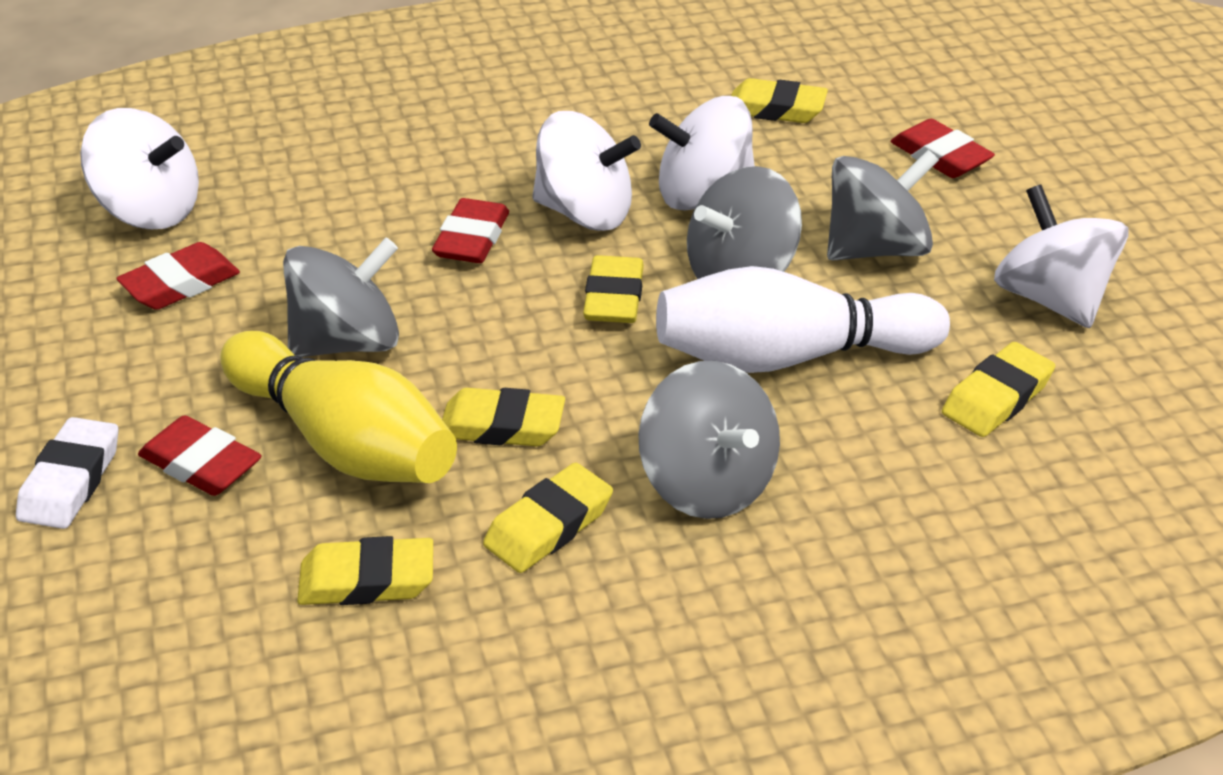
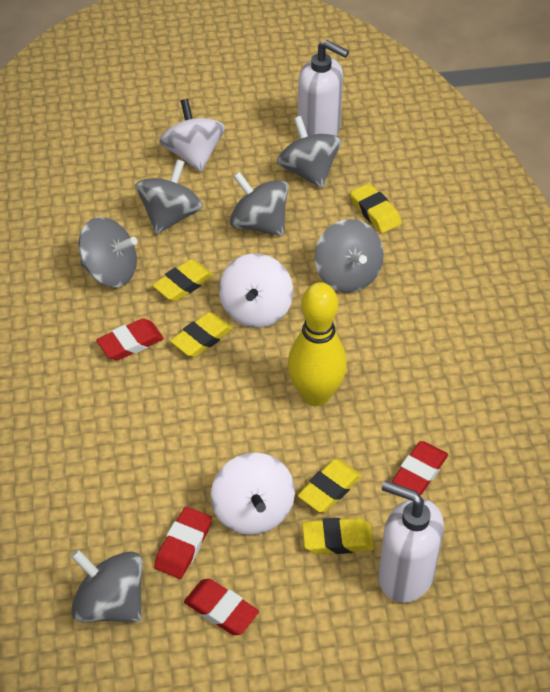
grey spinning top: [283,237,399,357] [638,361,780,519] [687,166,802,279] [827,150,939,260] = 4 -> [71,549,143,622] [78,217,137,287] [136,159,202,234] [230,172,288,236] [277,116,341,188] [315,219,384,293] = 6
white bowling pin: [656,266,950,373] = 1 -> none = 0
white eraser: [16,417,119,529] = 1 -> none = 0
white soap dispenser: none = 0 -> [297,40,349,138] [378,481,444,603] = 2
white spinning top: [80,108,199,229] [532,111,641,231] [649,96,755,211] [994,184,1128,328] = 4 -> [159,99,225,172] [211,453,295,535] [219,253,293,328] = 3
yellow eraser: [297,536,433,605] [442,388,565,446] [483,462,613,573] [583,255,644,323] [731,78,828,123] [942,342,1055,437] = 6 -> [152,259,214,302] [170,312,233,357] [297,459,362,513] [302,518,374,554] [350,183,402,233] = 5

